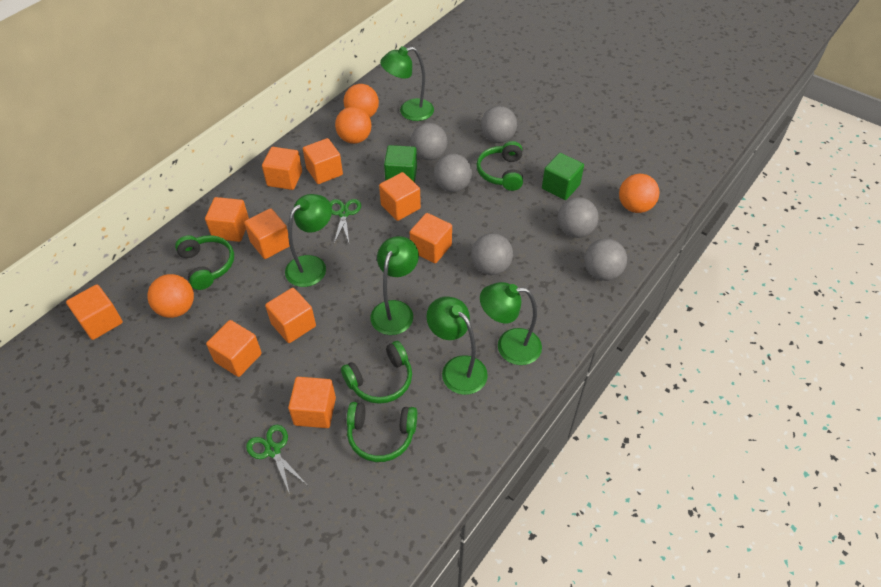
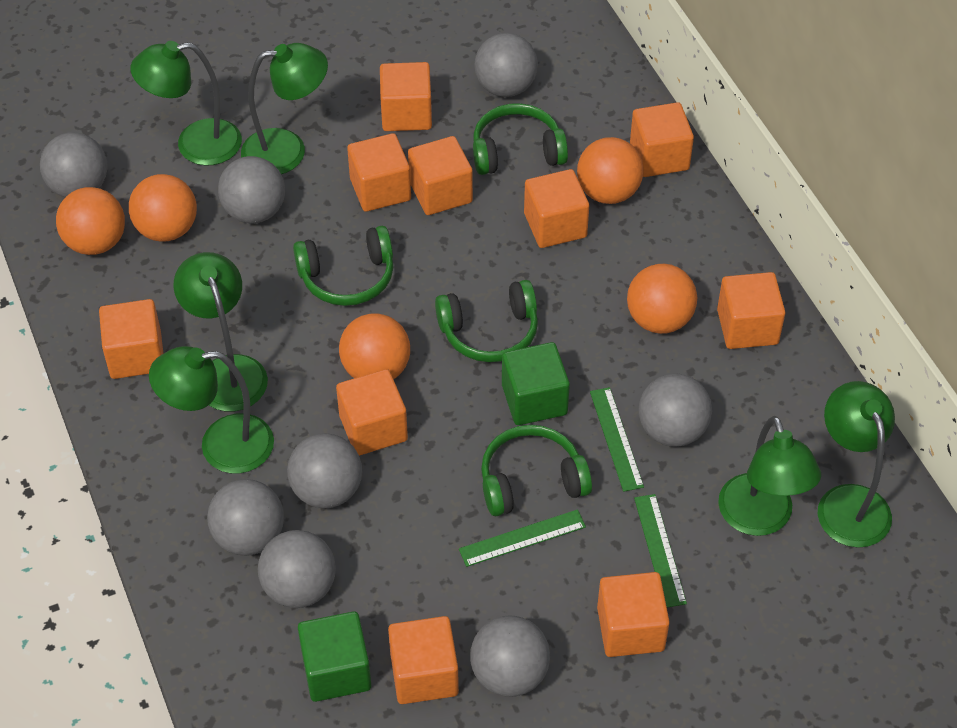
green lamp: [285,194,332,287] [370,236,419,335] [380,46,434,121] [427,296,488,395] [480,282,542,365] = 5 -> [130,41,242,166] [149,346,274,474] [174,252,268,412] [241,43,328,174] [718,416,821,536] [818,381,895,548] = 6
green ruler: none = 0 -> [459,509,586,567] [590,387,644,492] [634,494,687,607] = 3
green scissors: [246,425,307,494] [330,199,361,243] = 2 -> none = 0
grey ball: [411,123,447,160] [434,153,472,192] [471,233,513,275] [481,106,517,143] [558,197,598,238] [584,239,627,281] = 6 -> [40,132,108,197] [207,479,284,556] [218,156,285,224] [258,530,336,608] [287,433,362,509] [470,616,550,697] [475,33,538,97] [639,373,712,447] = 8
orange ball: [147,274,194,318] [335,107,371,144] [344,84,379,117] [619,174,660,213] = 4 -> [56,187,125,255] [129,174,197,242] [339,313,410,379] [577,137,644,204] [627,264,697,334] = 5

